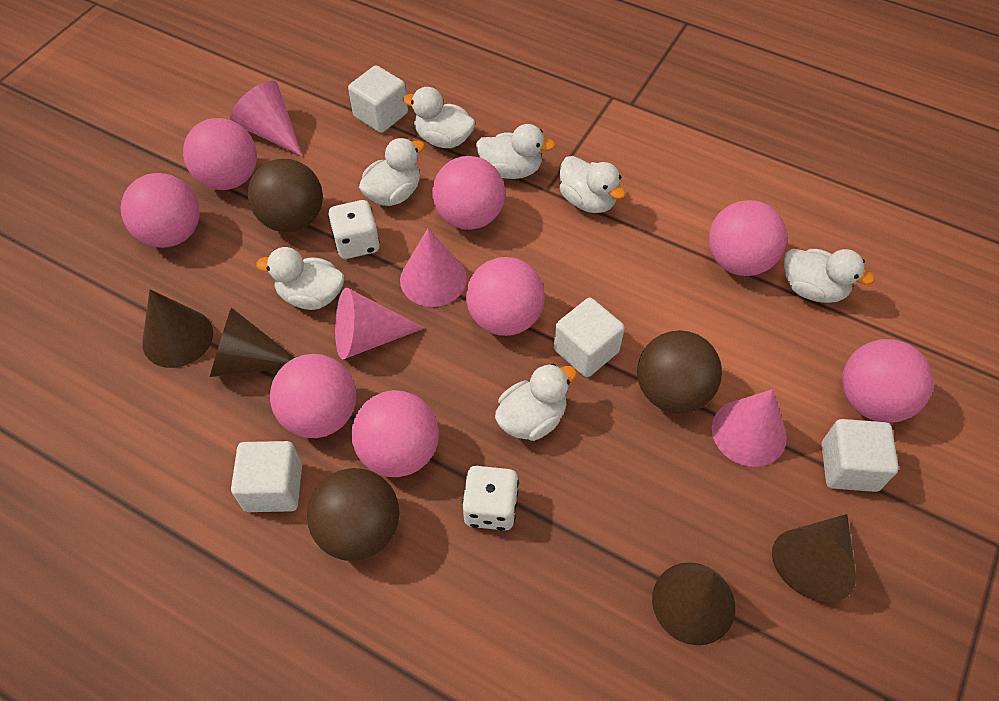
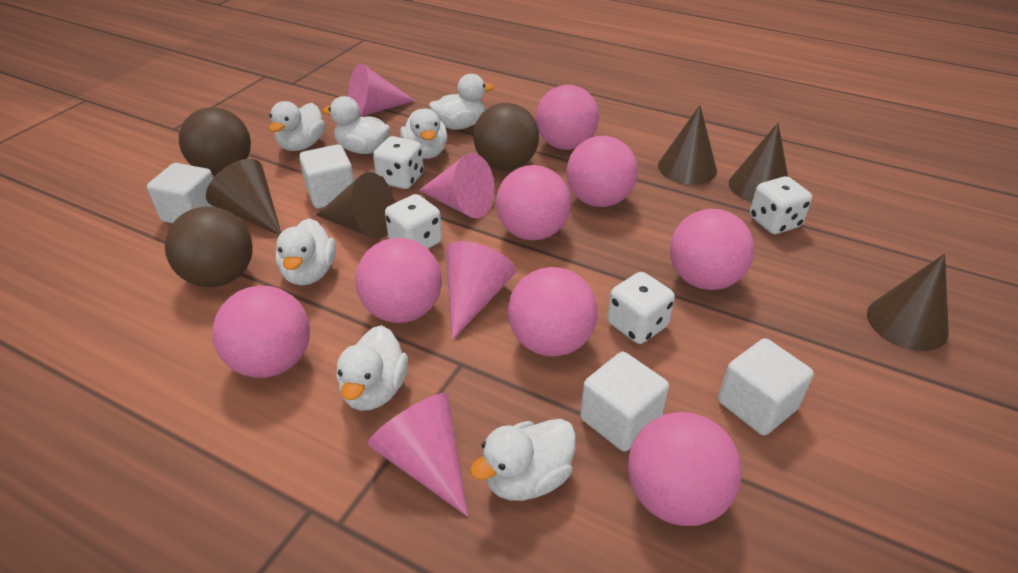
brown cone: [142,289,213,368] [210,307,295,377] [652,562,735,645] [772,514,856,602] = 4 -> [206,159,281,235] [317,172,395,239] [658,105,717,185] [729,123,788,202] [867,254,949,351] = 5
white dice: [328,200,380,259] [462,466,519,531] = 2 -> [373,136,424,189] [385,194,442,249] [607,272,675,344] [750,176,812,234] = 4

